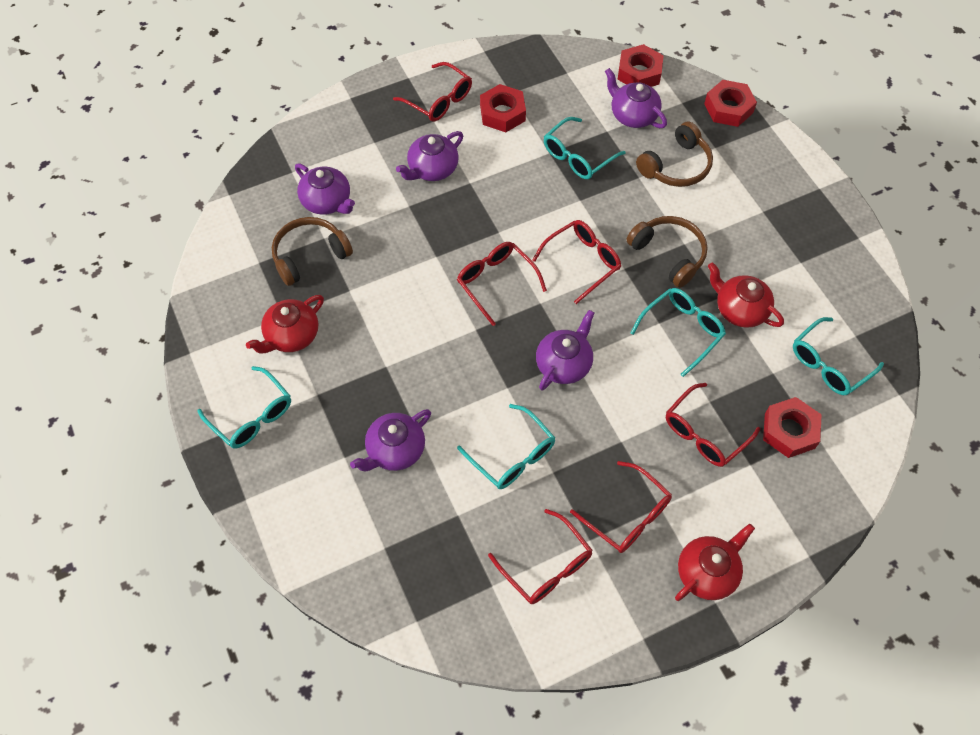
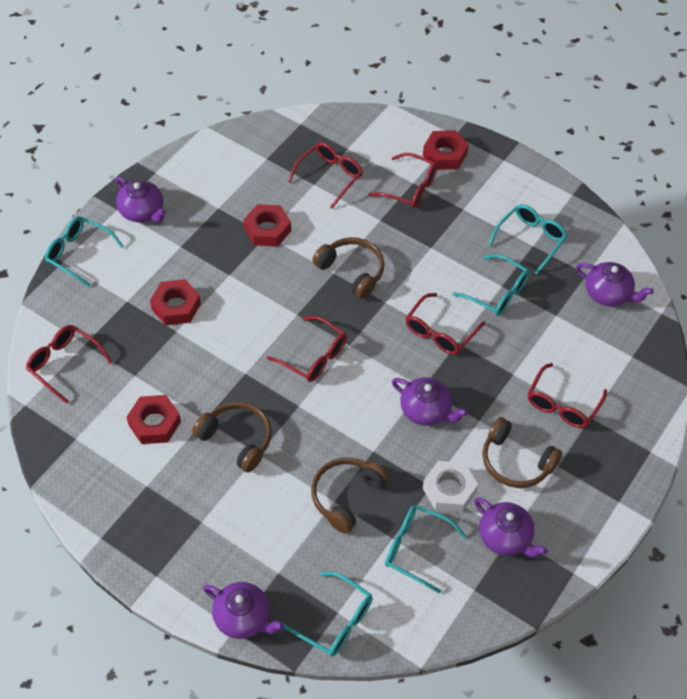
brown headphones: [272,217,353,286] [626,216,708,288] [636,122,713,187] = 3 -> [192,402,272,473] [311,457,390,534] [312,237,384,299] [482,417,562,488] = 4
red teapot: [246,295,324,354] [675,523,755,601] [708,262,784,328] = 3 -> none = 0
white nut: none = 0 -> [423,461,478,512] = 1

